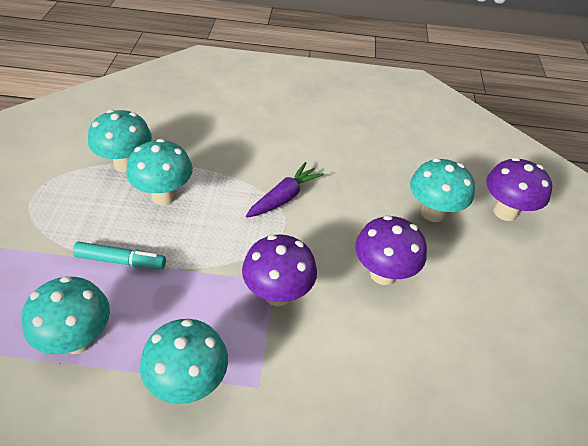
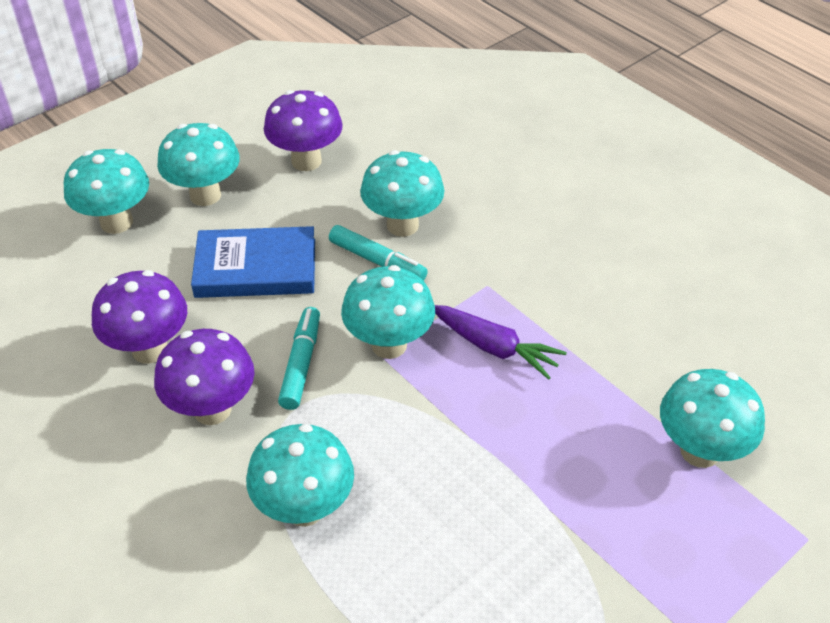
blue book: none = 0 -> [191,226,315,298] = 1
turquoise marker: [73,242,166,269] = 1 -> [278,307,320,410] [329,225,428,281] = 2
turquoise mushroom: [21,276,110,354] [88,109,152,172] [126,139,193,205] [140,319,228,404] [410,158,475,222] = 5 -> [64,149,149,234] [157,123,240,206] [246,424,354,527] [341,265,435,359] [360,150,444,237] [660,369,765,468] = 6

